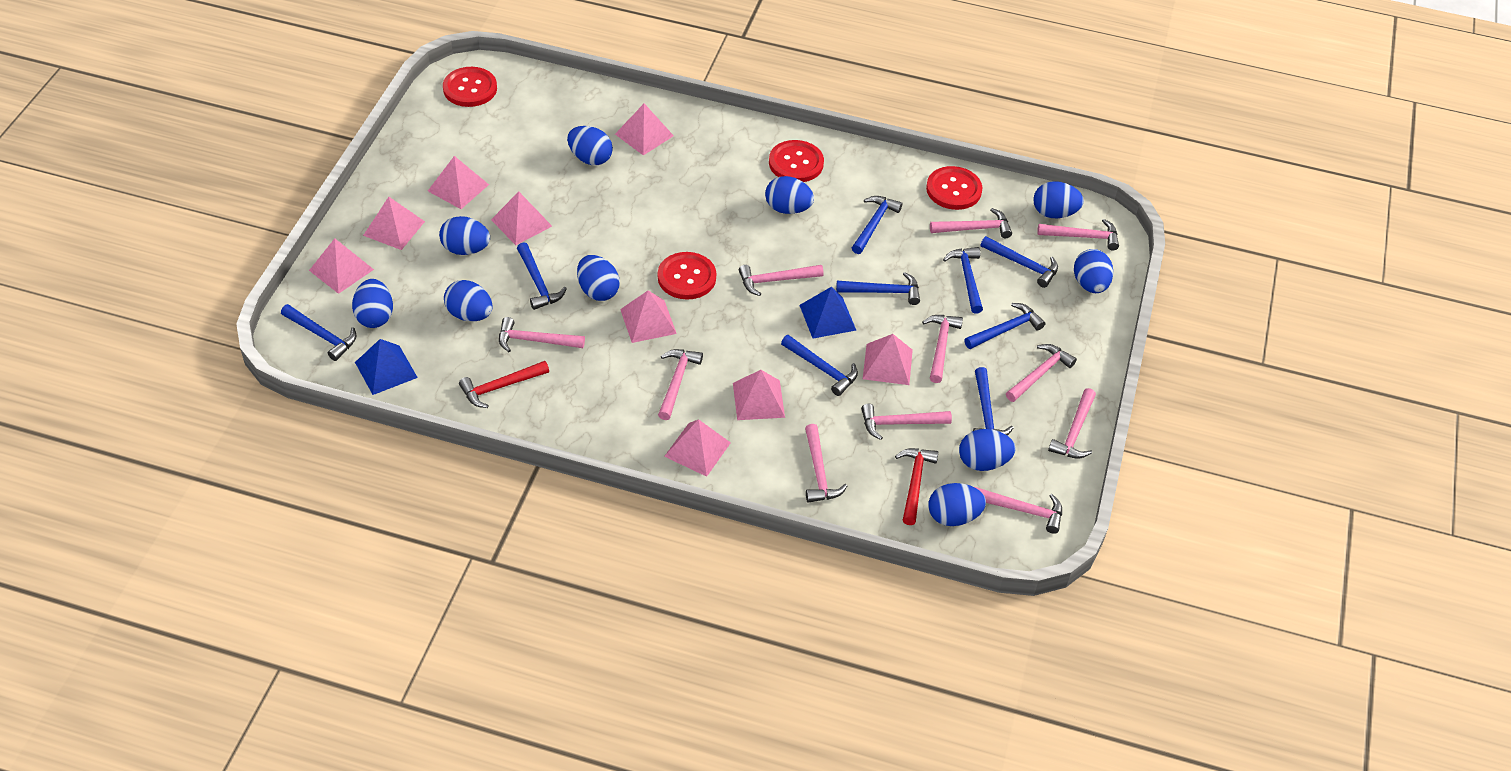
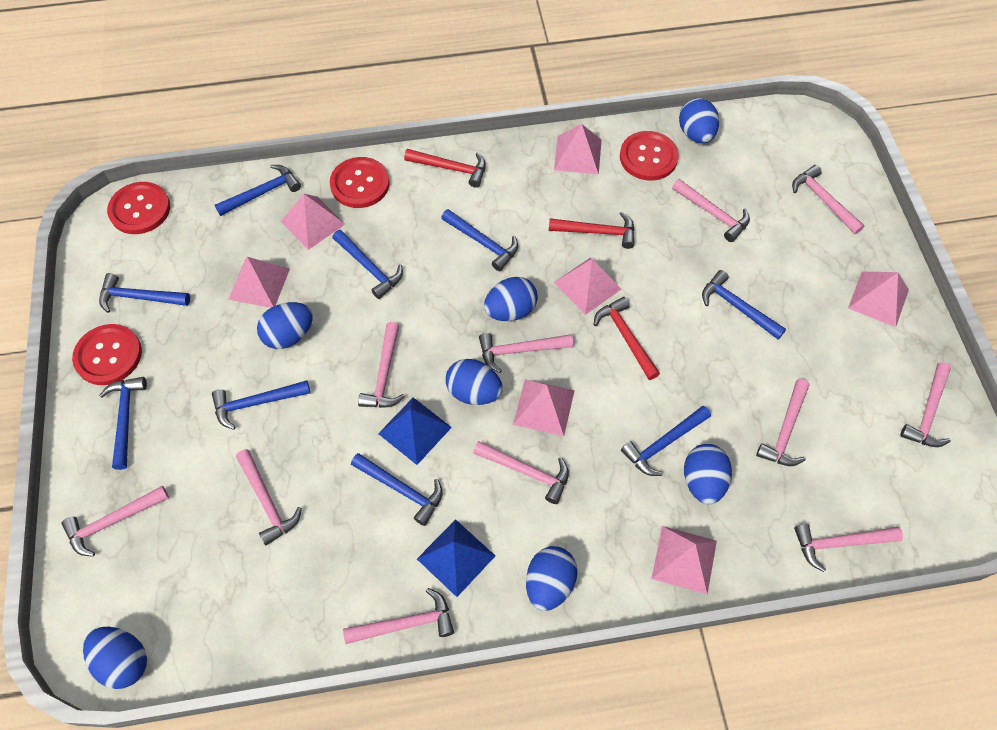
blue egg: [352,279,393,328] [439,216,490,255] [444,280,493,321] [567,126,613,165] [577,255,620,301] [765,176,814,214] [928,483,986,526] [959,429,1016,471] [1033,181,1084,218] [1074,249,1113,293] = 10 -> [83,627,147,689] [257,302,313,349] [446,359,503,405] [484,277,538,321] [526,546,578,611] [679,98,719,143] [684,444,732,504] = 7
pink pyramid: [309,238,374,294] [363,197,425,250] [428,156,489,209] [491,192,552,245] [615,103,674,155] [620,290,677,343] [664,419,731,477] [733,370,785,420] [863,334,913,385] = 9 -> [228,257,290,308] [281,194,345,250] [513,379,575,436] [554,124,602,174] [554,258,621,315] [651,526,717,594] [848,272,909,327] = 7
red hammer: [459,361,549,408] [895,448,939,525] = 2 -> [404,149,486,188] [549,212,634,249] [594,297,660,380] = 3

